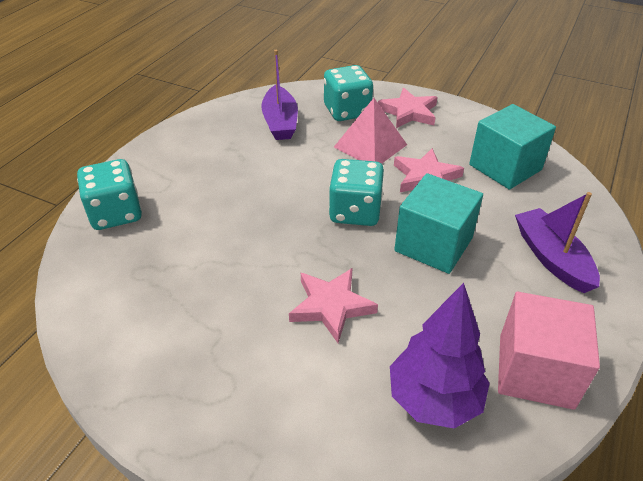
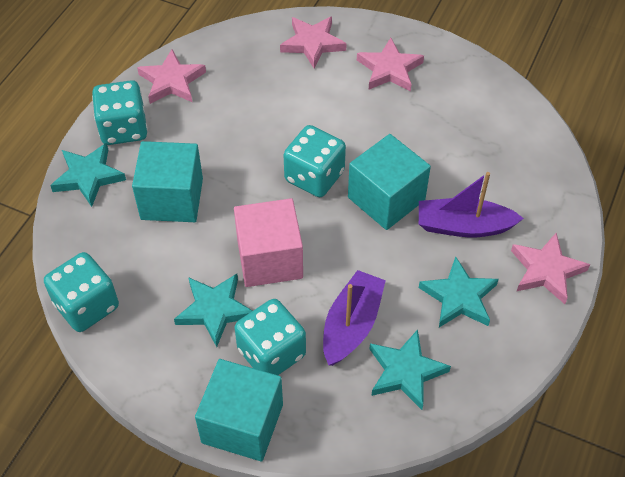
pink pyramid: [334,98,407,164] = 1 -> none = 0
pink star: [289,268,378,343] [378,88,437,128] [394,148,464,192] = 3 -> [137,49,206,104] [280,16,347,68] [357,37,424,92] [511,233,590,304] = 4
purple tree: [390,283,490,429] = 1 -> none = 0
turquoise cube: [394,173,483,274] [469,104,556,190] = 2 -> [132,141,203,222] [195,359,283,462] [348,134,431,230] = 3
turquoise dice: [77,159,142,230] [324,65,373,121] [329,159,384,226] = 3 -> [44,252,119,332] [92,80,148,145] [234,299,306,375] [283,125,346,197] = 4
turquoise star: none = 0 -> [50,143,126,207] [174,274,252,347] [370,329,451,410] [419,256,498,327] = 4

